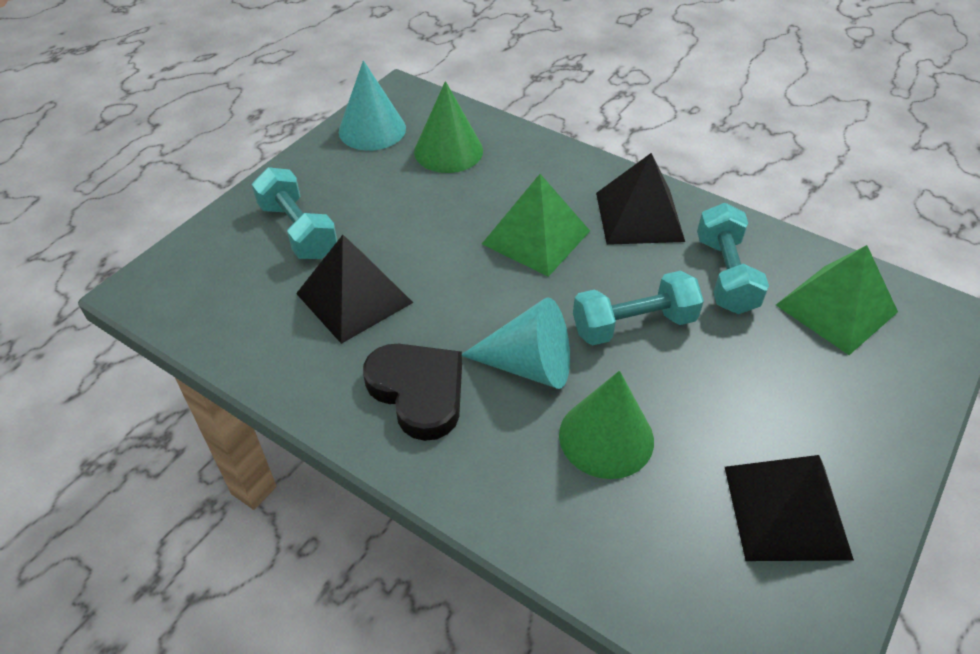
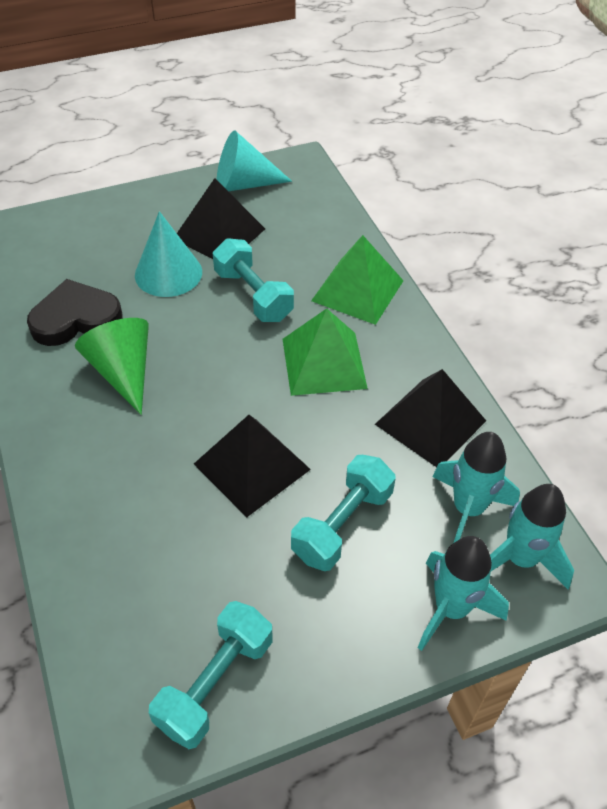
green cone: [414,81,483,173] [559,371,654,479] = 2 -> [75,318,149,415] = 1
turquoise rocket: none = 0 -> [418,536,509,651] [432,432,520,543] [490,484,574,589] = 3

